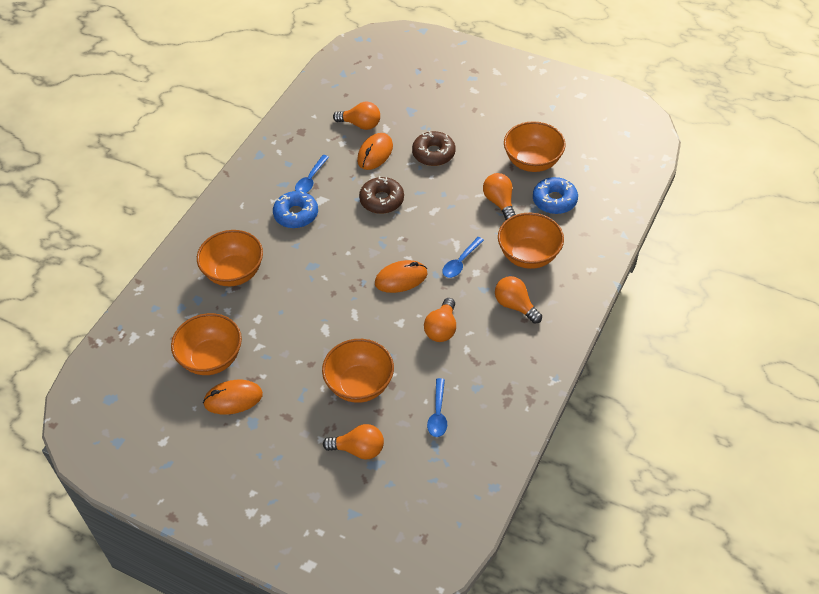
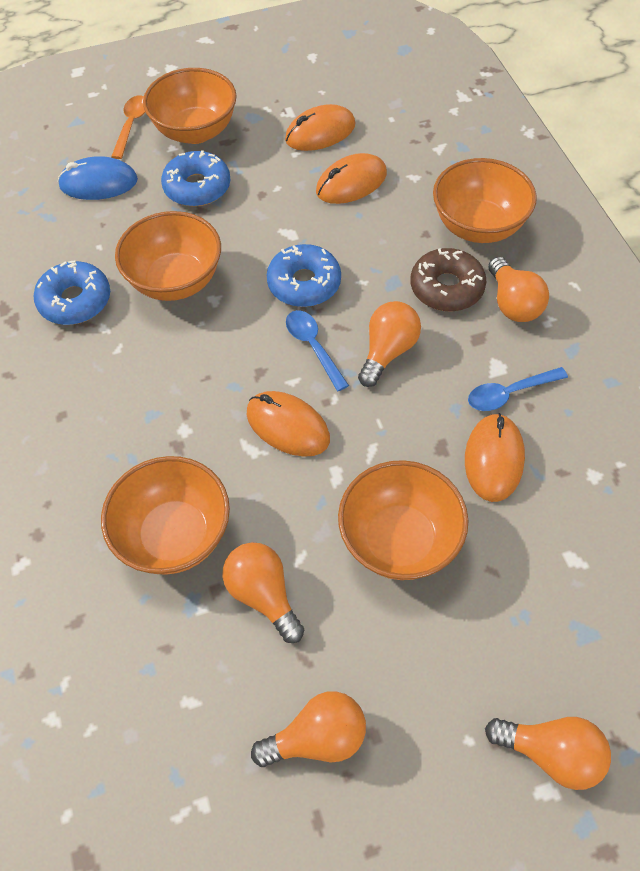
blue donut: [273,191,318,228] [533,177,578,214] = 2 -> [34,261,110,325] [161,150,230,207] [267,244,341,307] = 3
blue mouse: none = 0 -> [58,156,138,200] = 1
blue spoon: [295,155,329,193] [427,378,447,437] [442,237,484,278] = 3 -> [286,310,349,391] [468,367,568,411] = 2
brown donut: [359,176,404,214] [412,131,455,166] = 2 -> [411,248,486,311] = 1
orange mouse: [203,380,263,415] [357,133,393,170] [375,260,428,293] = 3 -> [247,391,330,457] [285,104,356,151] [316,153,387,204] [465,413,525,502] = 4
orange spoon: none = 0 -> [111,95,145,159] = 1

